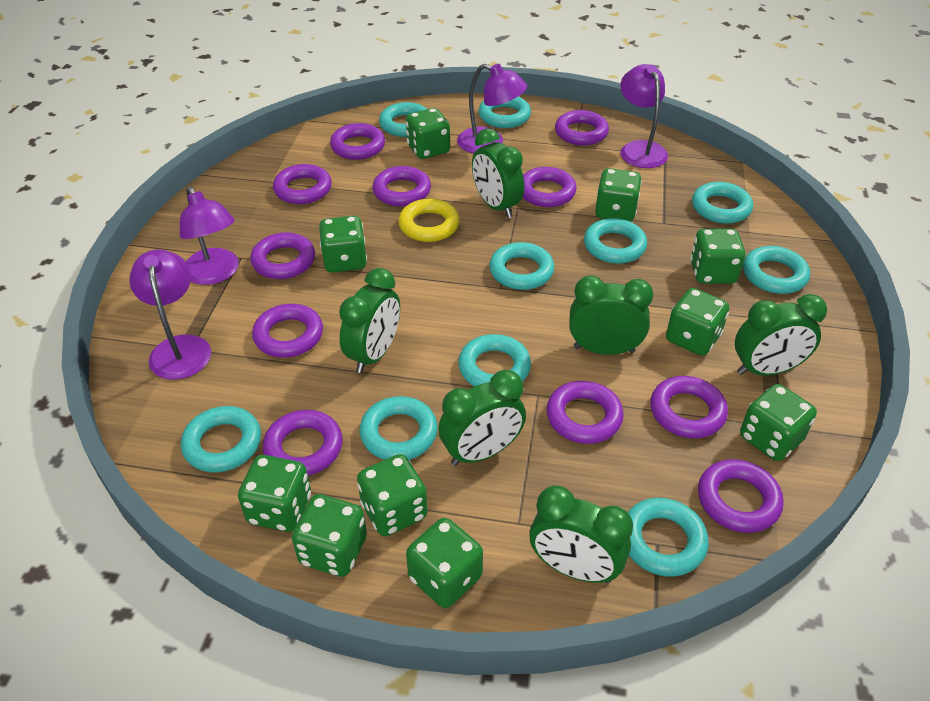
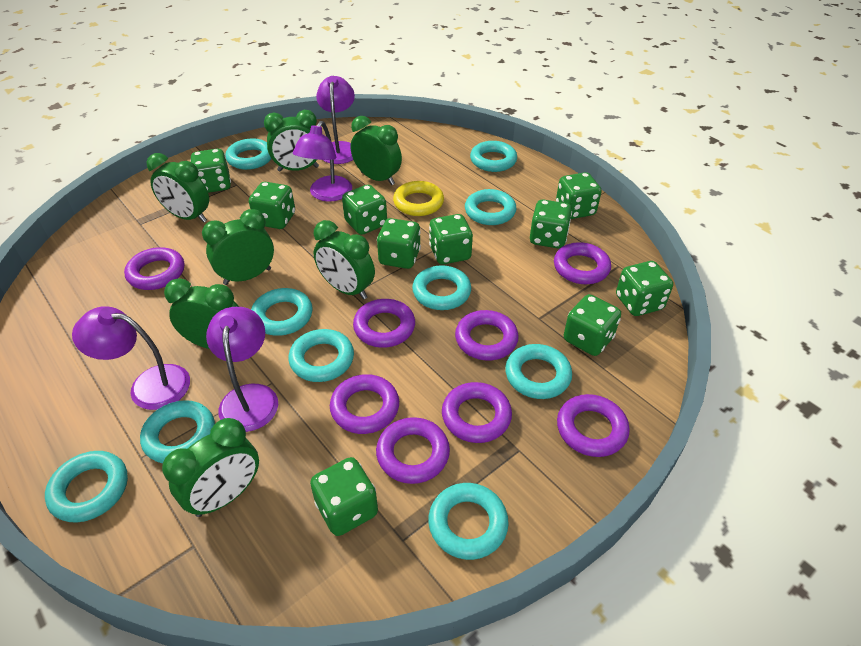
green clock: [339,268,400,373] [439,370,526,466] [472,128,524,218] [529,485,633,583] [569,275,653,355] [735,294,827,376] = 6 -> [147,153,209,223] [162,418,259,517] [164,278,239,349] [202,209,274,285] [264,110,319,172] [314,220,375,300] [351,116,402,185] = 7
purple ring: [250,233,315,279] [252,304,323,358] [263,410,343,476] [273,164,332,204] [330,123,385,160] [373,166,431,206] [523,167,577,207] [546,381,624,444] [555,110,609,146] [650,376,728,438] [698,459,784,533] = 11 -> [124,247,184,290] [330,374,399,434] [353,299,415,348] [376,417,450,484] [442,382,512,443] [455,310,519,361] [554,242,611,284] [557,394,630,457] = 8

